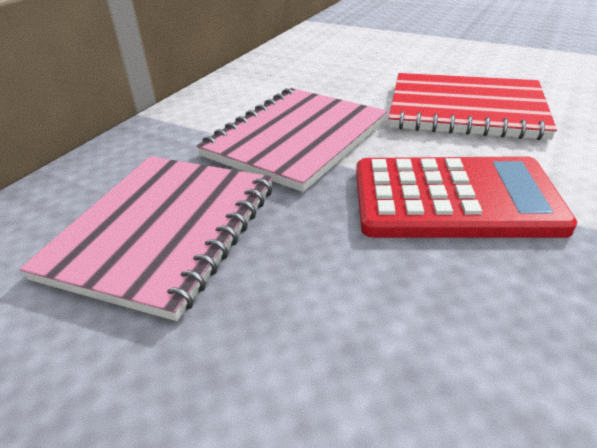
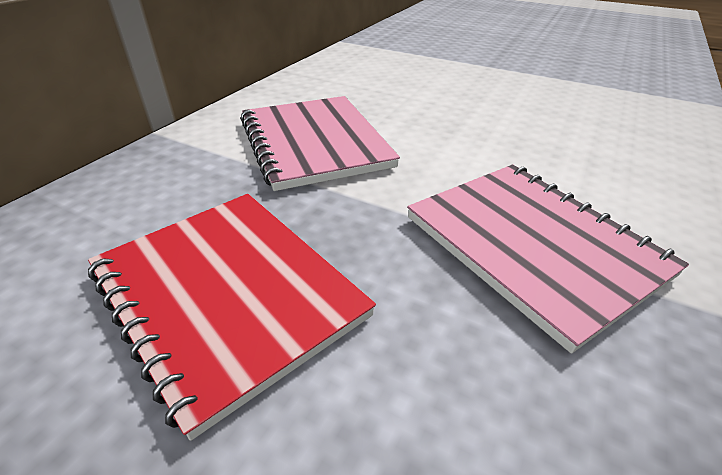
red calculator: [356,156,577,238] = 1 -> none = 0

